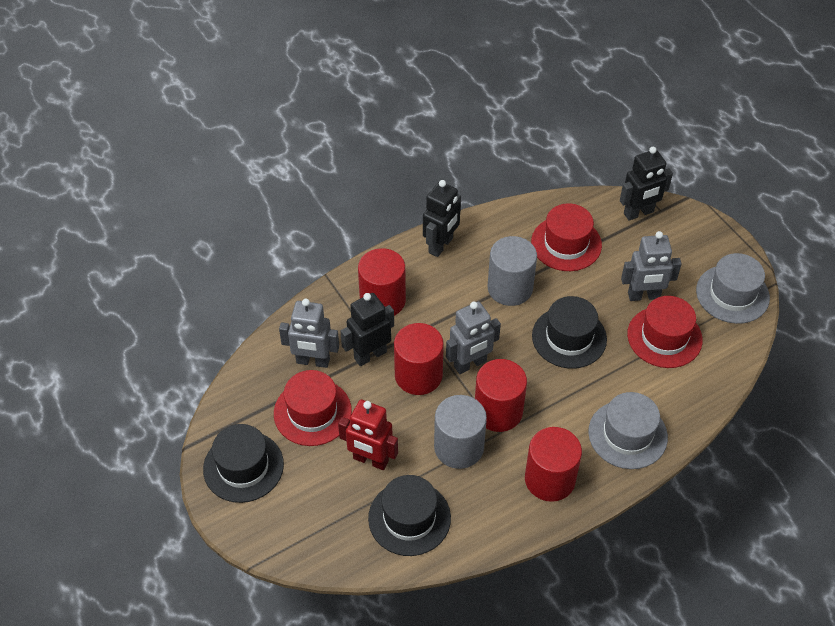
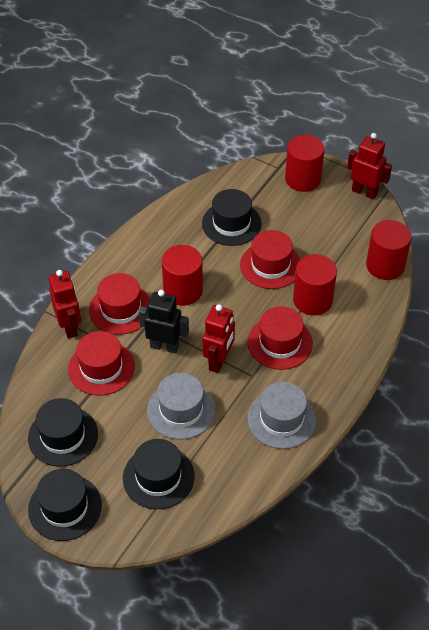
black hat: [203,424,284,503] [368,475,451,556] [532,296,607,369] = 3 -> [28,398,98,467] [28,469,102,541] [123,439,194,509] [202,189,262,246] = 4
black robot: [340,293,394,366] [423,180,461,257] [620,147,673,221] = 3 -> [138,290,189,354] = 1
grey cylinder: [434,395,487,469] [488,236,537,306] = 2 -> none = 0
grey robot: [279,299,339,368] [446,302,501,374] [621,231,682,301] = 3 -> none = 0
red hat: [274,370,352,446] [531,203,602,271] [627,296,703,368] = 3 -> [68,331,135,396] [89,273,150,335] [240,230,300,289] [247,306,313,370] = 4
red robot: [338,400,398,470] = 1 -> [49,270,81,339] [203,304,235,373] [347,133,392,199] = 3

